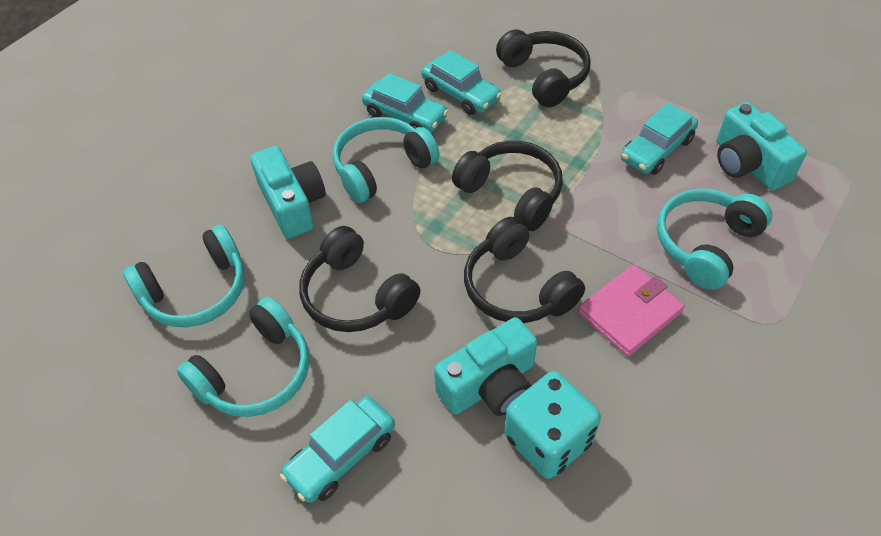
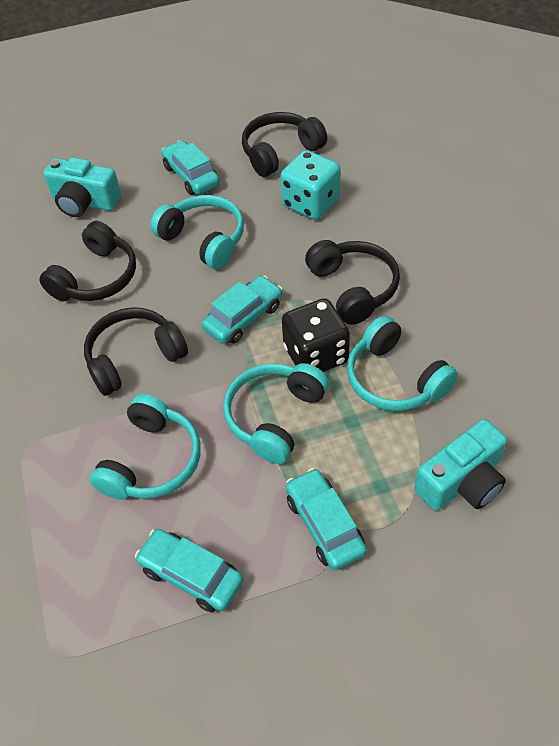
black dice: none = 0 -> [282,298,350,372] = 1
pink wallet: [578,264,685,356] = 1 -> none = 0
turquoise camera: [250,146,326,239] [434,317,537,416] [717,102,807,190] = 3 -> [43,157,121,217] [414,419,507,511] = 2

